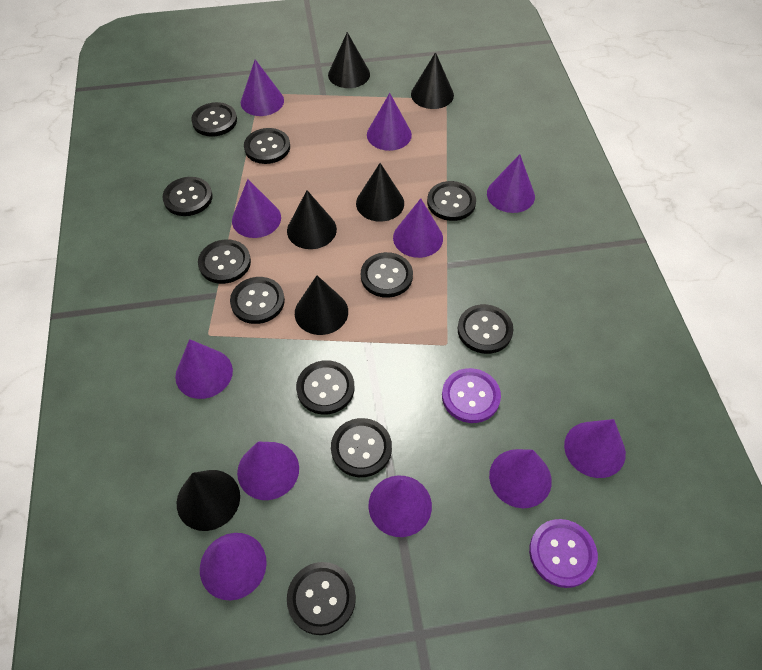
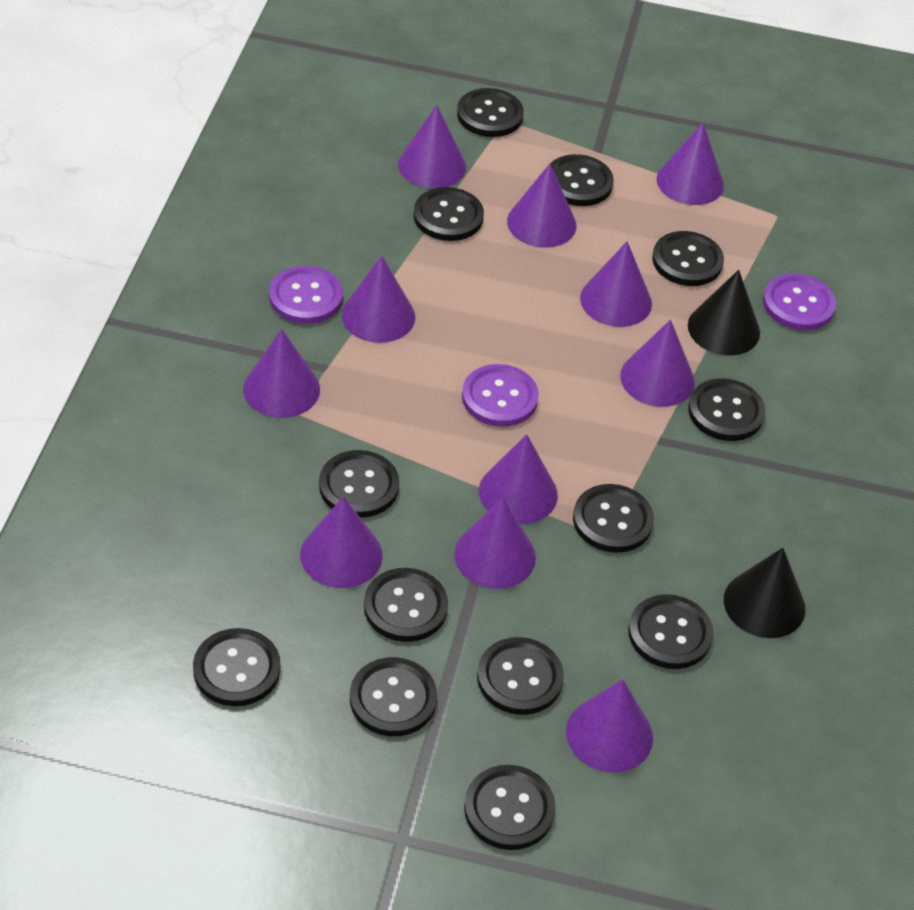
black button: [162,177,213,216] [191,102,237,137] [198,239,251,284] [230,277,285,324] [244,128,290,164] [287,562,356,635] [296,360,354,415] [331,418,392,477] [361,252,413,298] [427,181,476,221] [458,304,514,354] = 11 -> [193,628,281,706] [319,450,399,518] [350,657,437,736] [364,568,448,642] [413,187,484,241] [457,88,524,137] [464,765,556,850] [477,637,564,715] [550,154,614,206] [573,484,654,553] [628,594,713,669] [652,231,724,286] [688,378,765,441] = 13
black cone: [177,470,240,531] [287,190,337,249] [295,275,348,335] [328,32,370,88] [356,163,404,222] [411,52,454,109] = 6 -> [688,270,760,356] [724,548,806,638] = 2
purple button: [442,368,501,423] [529,519,598,588] = 2 -> [269,266,343,324] [462,364,539,427] [763,274,836,331] = 3

